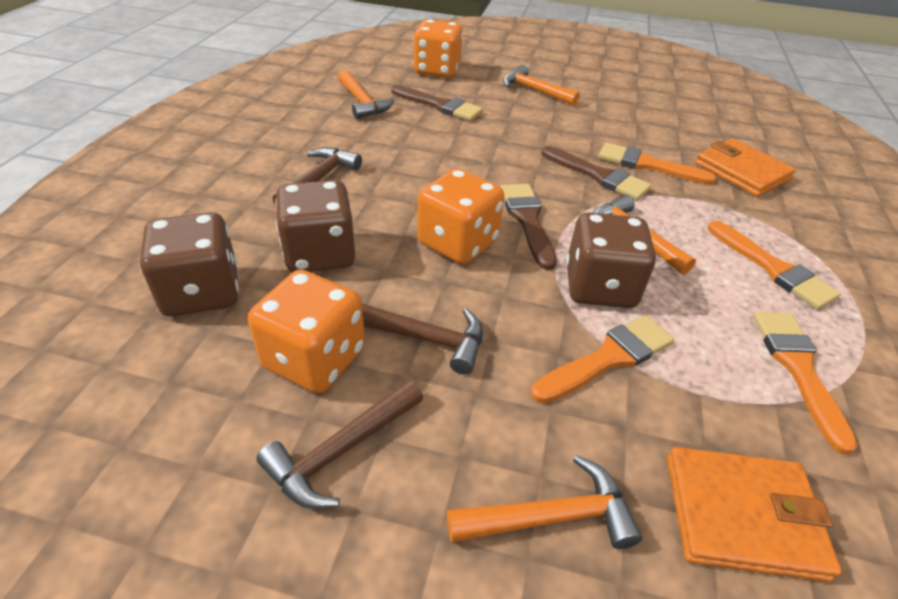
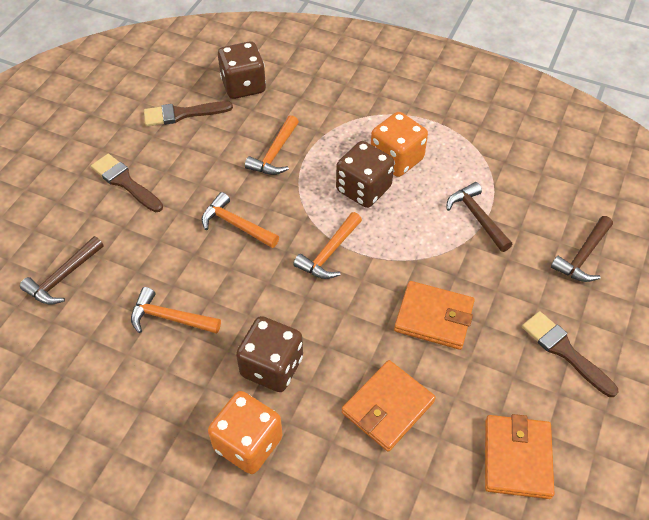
orange brush: [531,315,674,403] [598,143,717,185] [708,221,841,309] [753,312,858,454] = 4 -> none = 0
orange dice: [248,270,365,393] [414,19,463,78] [417,168,505,264] = 3 -> [208,391,283,474] [371,112,428,177] = 2
orange wallet: [667,447,842,582] [695,138,796,197] = 2 -> [342,360,436,452] [394,281,475,350] [485,414,555,499] = 3

